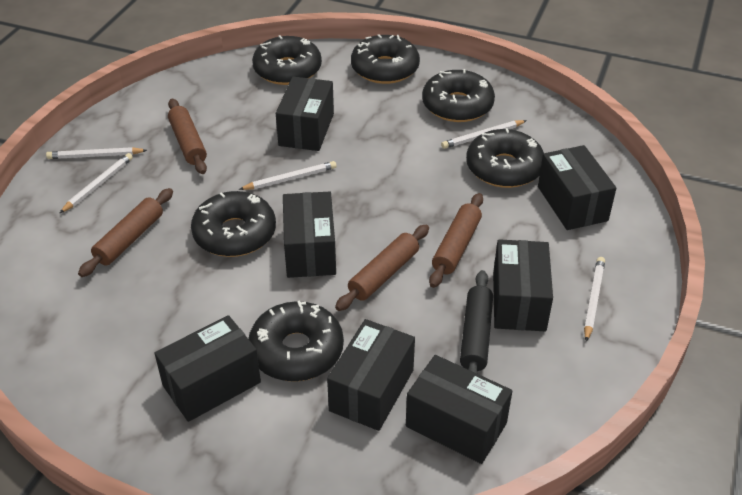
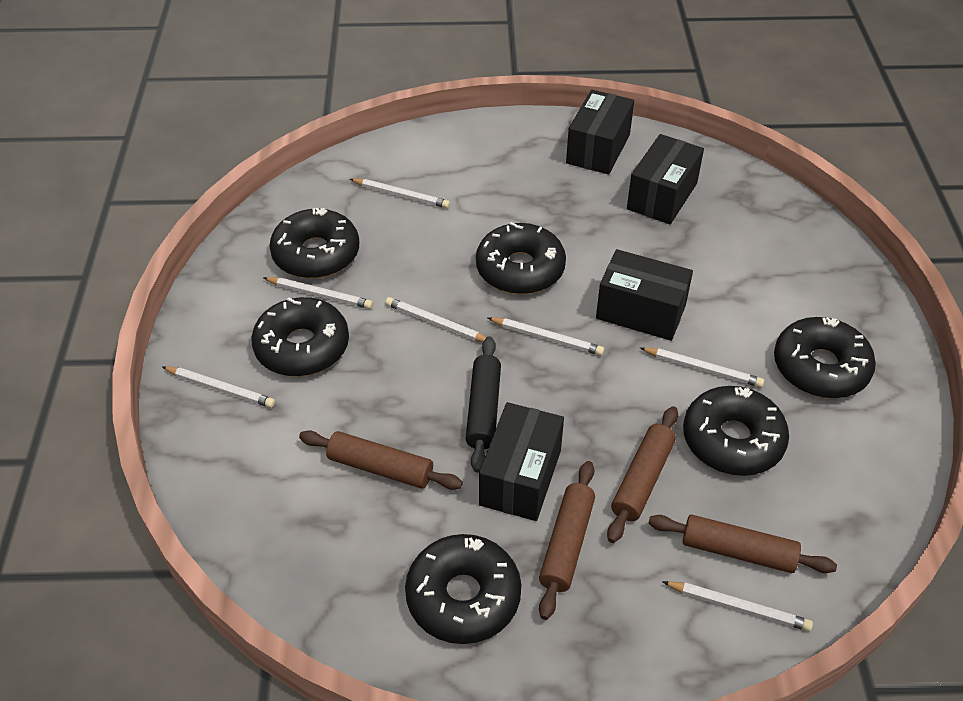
black box: [154,315,261,422] [276,77,334,151] [283,191,336,278] [327,319,415,431] [406,355,512,464] [493,239,553,331] [538,145,616,230] = 7 -> [479,402,564,521] [566,90,634,174] [596,249,693,341] [627,134,704,224] = 4
white pencil: [46,147,147,159] [60,153,133,213] [239,161,337,190] [441,120,527,149] [584,257,605,342] = 5 -> [163,366,275,408] [263,277,373,309] [350,179,450,208] [385,297,486,342] [488,317,604,356] [640,347,764,387] [662,581,813,631] = 7

